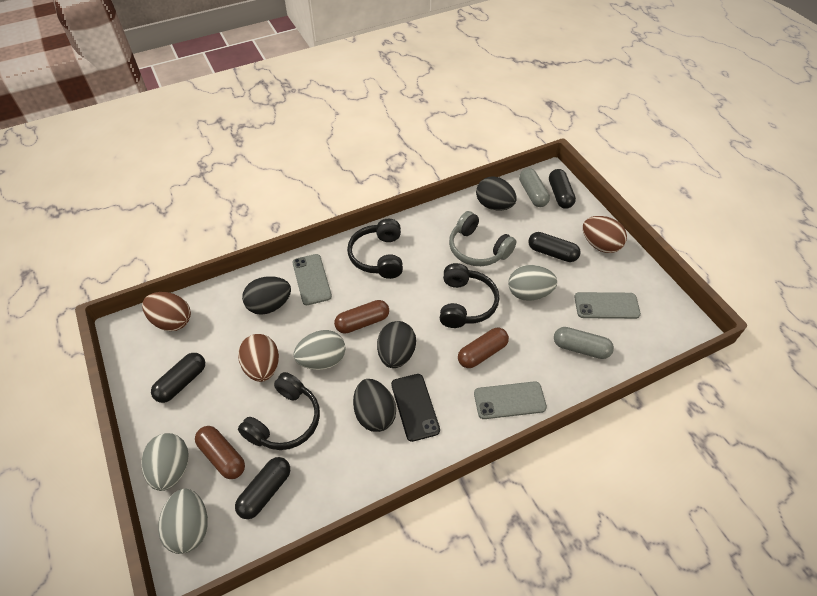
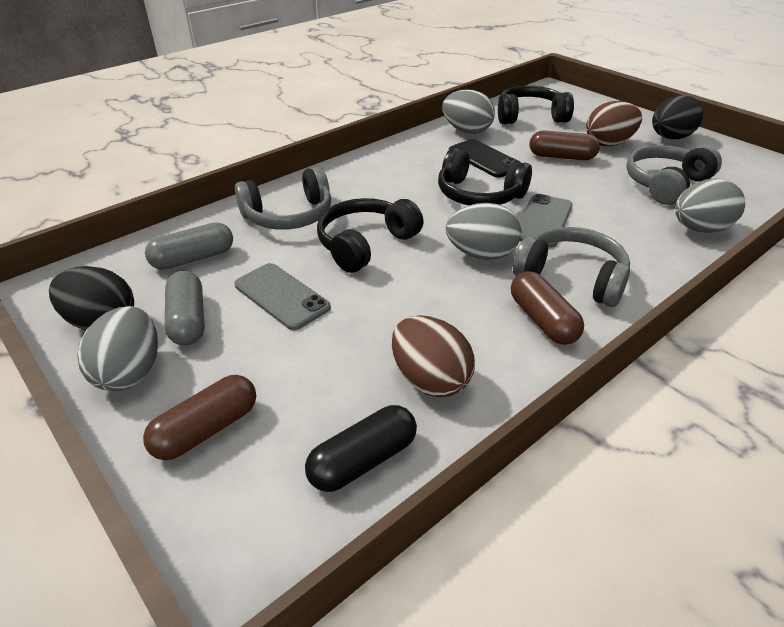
black capsule: [151,353,205,403] [235,457,290,519] [528,232,581,262] [549,169,576,209] = 4 -> [305,405,417,492] = 1
black egg: [242,276,291,315] [353,379,396,432] [377,321,416,368] [476,176,516,210] = 4 -> [49,266,134,331] [652,95,703,139] = 2
brown egg: [142,292,191,331] [238,334,279,382] [583,216,627,253] = 3 -> [392,315,475,397] [586,101,642,146] = 2
grey headphones: [449,211,516,266] = 1 -> [235,167,331,230] [513,227,630,307] [626,145,722,205] = 3
grey phone: [292,254,332,305] [474,381,547,419] [574,292,641,319] = 3 -> [234,263,331,330] [519,194,573,248] = 2

